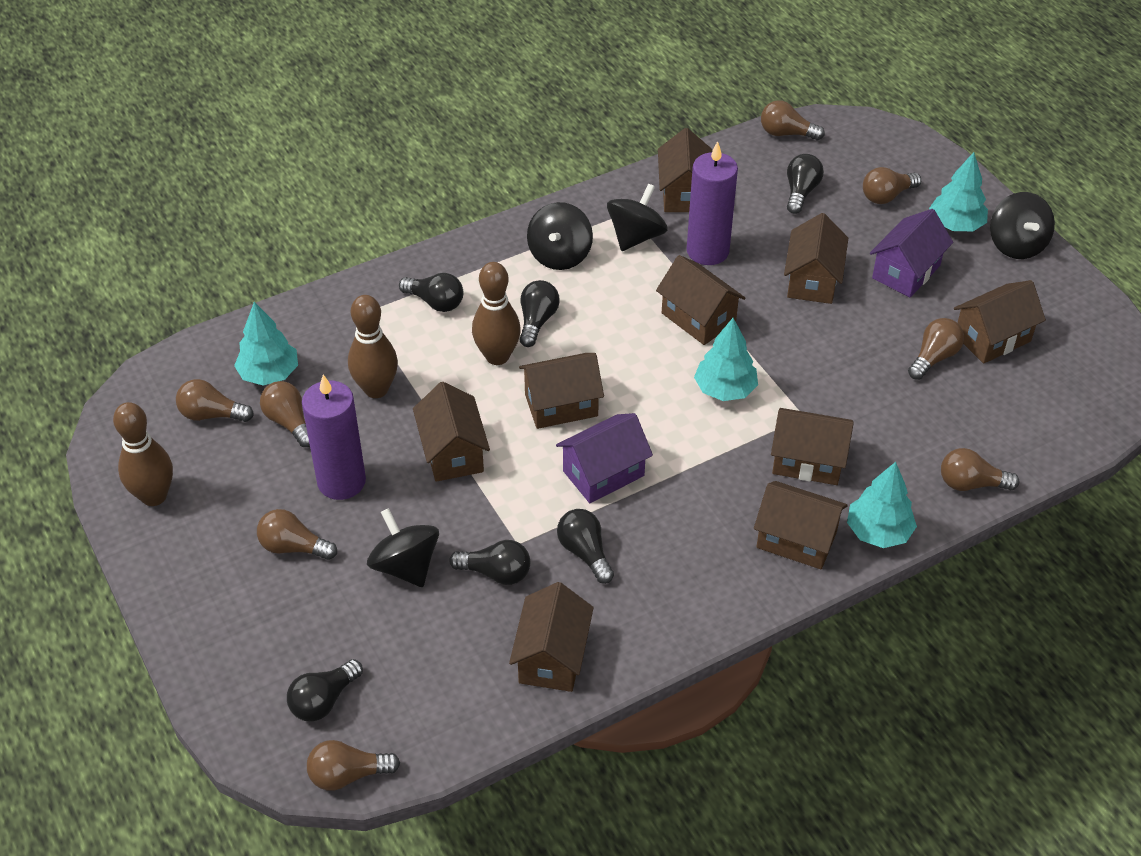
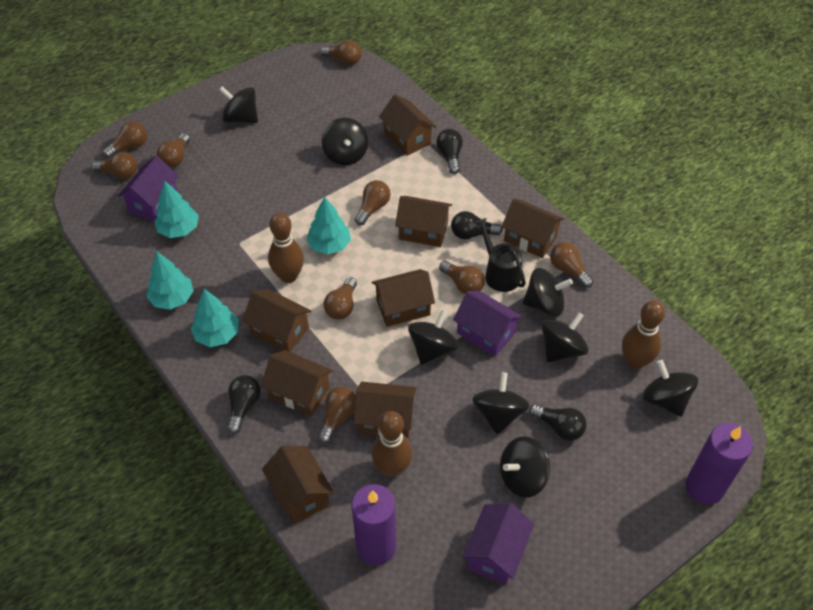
black light bulb: [287,659,363,722] [399,273,463,312] [449,540,530,585] [520,280,560,347] [557,509,614,584] [787,154,824,214] = 6 -> [227,375,261,434] [436,129,463,174] [451,211,503,239] [529,404,587,441] = 4
black spinning top: [367,508,439,587] [527,202,593,270] [607,184,668,251] [990,192,1055,259] = 4 -> [219,86,258,123] [322,118,368,165] [408,310,459,365] [472,372,530,434] [500,436,550,498] [523,268,573,317] [541,312,588,362] [643,360,698,417] = 8
black watering can: none = 0 -> [474,218,526,292] = 1
brown house: [413,382,490,482] [509,582,594,692] [519,353,604,429] [656,255,745,345] [658,128,712,212] [754,481,848,569] [771,408,854,485] [784,213,848,304] [954,280,1046,364] = 9 -> [242,289,312,352] [261,350,333,416] [262,445,334,524] [354,382,417,438] [372,269,435,327] [379,94,436,156] [395,196,452,247] [501,199,564,258] = 8
brown light bulb: [176,379,254,422] [257,509,337,560] [260,381,310,447] [307,740,400,791] [761,100,825,140] [863,167,921,204] [908,318,964,380] [941,448,1019,491] = 8 -> [91,152,138,179] [103,121,147,158] [157,134,190,168] [318,387,356,444] [320,40,362,65] [323,277,357,319] [355,180,391,225] [439,261,485,295] [550,242,594,288] = 9
purple house: [556,413,653,503] [870,209,953,297] = 2 -> [118,156,179,221] [453,291,522,356] [462,503,534,585] = 3

